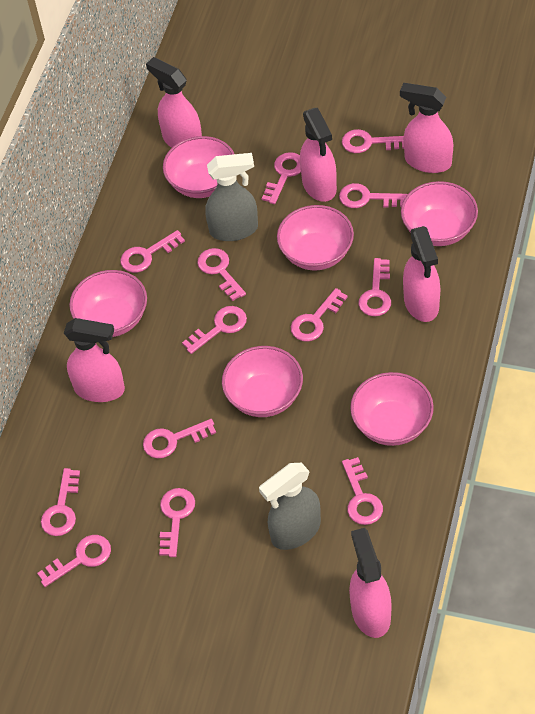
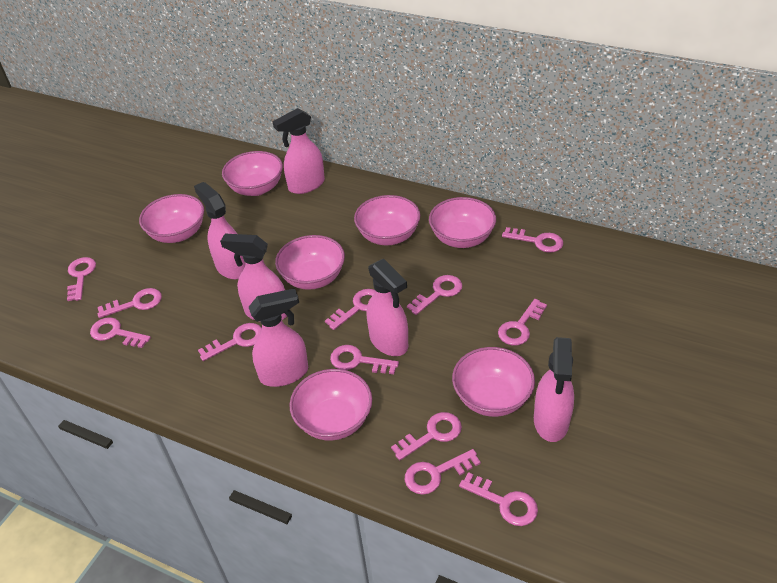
grey spray bottle: [205,153,258,241] [259,463,321,550] = 2 -> none = 0
pink bowl: [69,270,147,337] [163,136,234,198] [222,346,303,417] [277,205,354,271] [350,372,434,446] [401,181,478,246] = 6 -> [139,194,204,243] [222,151,283,196] [275,235,345,290] [289,369,372,441] [354,195,420,245] [429,197,496,248] [452,347,535,417] = 7
pink key: [37,535,111,587] [41,468,80,536] [120,230,185,273] [143,419,216,459] [159,488,195,557] [182,306,247,354] [197,248,246,301] [262,152,301,204] [291,288,348,342] [339,183,408,208] [342,129,404,153] [342,457,383,525] [358,258,391,317] = 13 -> [67,257,96,301] [90,317,151,348] [97,288,162,318] [198,323,262,361] [325,289,376,330] [330,345,399,374] [391,412,462,461] [405,449,481,495] [407,275,462,315] [459,472,538,526] [498,299,547,346] [502,227,563,253] = 12

